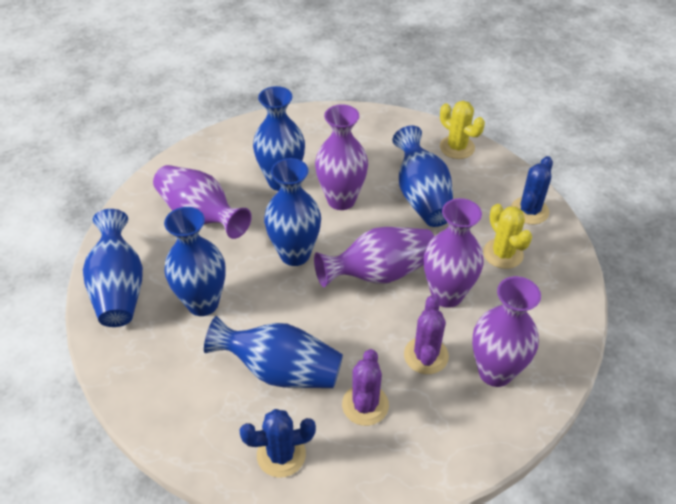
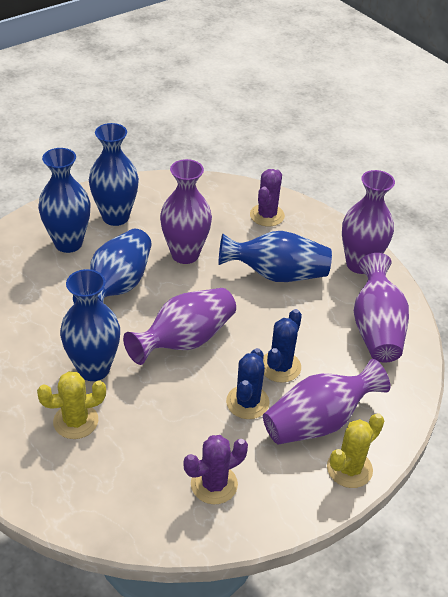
blue vase: [83,209,143,327] [164,207,226,316] [204,316,343,388] [253,86,305,191] [264,158,321,266] [392,126,453,227] = 6 -> [38,148,91,253] [60,269,120,381] [73,229,152,304] [89,123,139,226] [218,231,332,282] = 5

